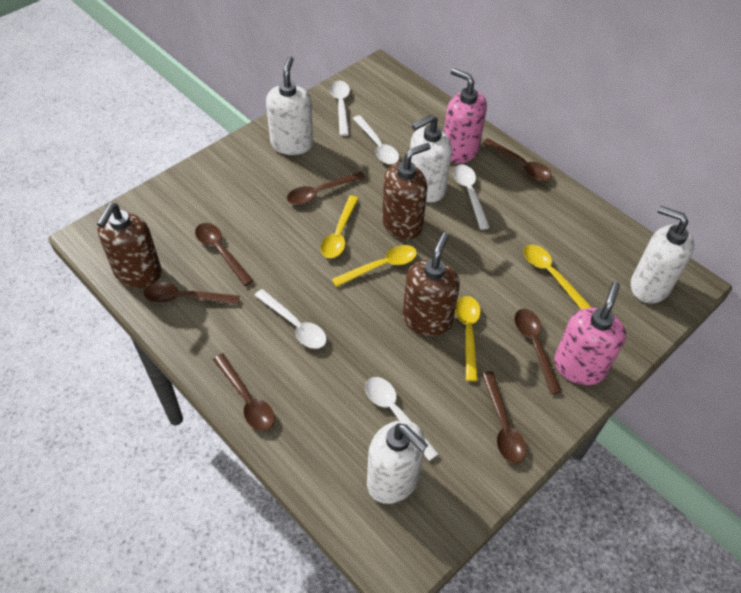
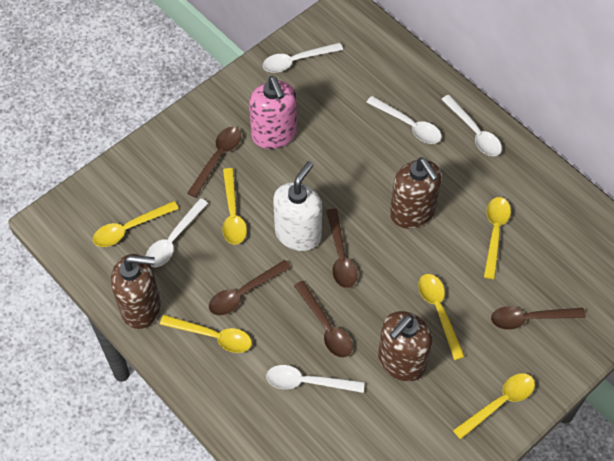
brown spoon: [144,282,240,305] [195,223,254,286] [213,353,275,431] [287,172,365,205] [482,371,526,463] [483,138,552,181] [515,309,562,395] = 7 -> [187,127,241,198] [209,260,291,315] [294,281,353,358] [326,209,358,288] [491,307,586,330] = 5
pink soap dispenser: [444,68,487,164] [554,282,626,385] = 2 -> [249,76,297,149] = 1
white soap dispenser: [266,56,313,155] [367,420,428,504] [410,114,452,202] [631,206,694,303] = 4 -> [273,161,322,251] = 1
yellow spoon: [320,196,359,258] [332,245,417,287] [455,296,481,381] [524,244,591,309] = 4 -> [93,201,179,247] [160,315,252,353] [222,168,247,244] [418,274,465,360] [453,373,535,440] [484,197,511,279] = 6

